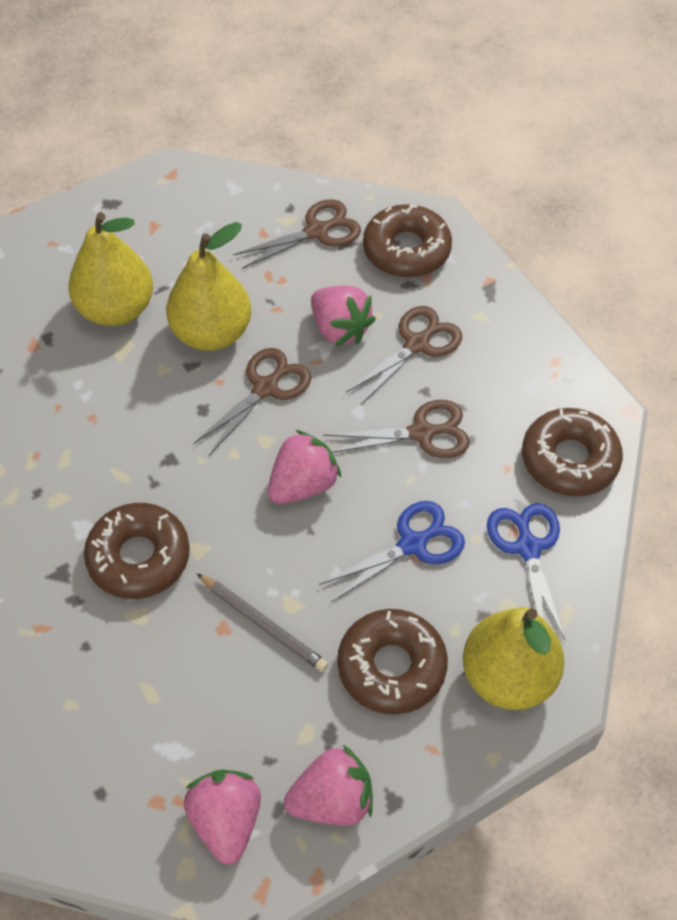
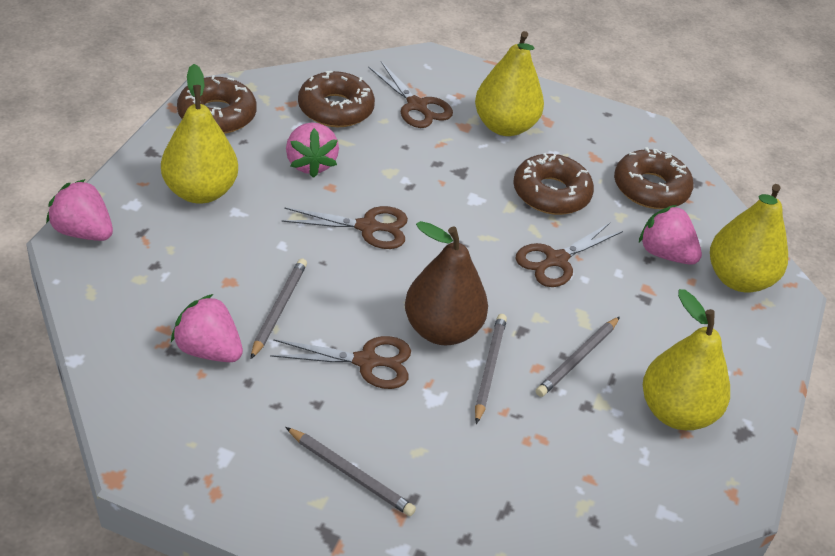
blue scissors: [319,501,465,602] [487,503,565,640] = 2 -> none = 0
brown pear: none = 0 -> [405,221,488,345] = 1
grey pencil: [197,573,329,672] = 1 -> [251,258,307,359] [285,427,416,516] [475,314,507,424] [536,317,620,397] = 4
yellow pear: [68,212,153,326] [166,222,251,351] [463,607,565,710] = 3 -> [161,64,238,203] [475,31,544,136] [643,289,730,430] [710,184,788,293] = 4

